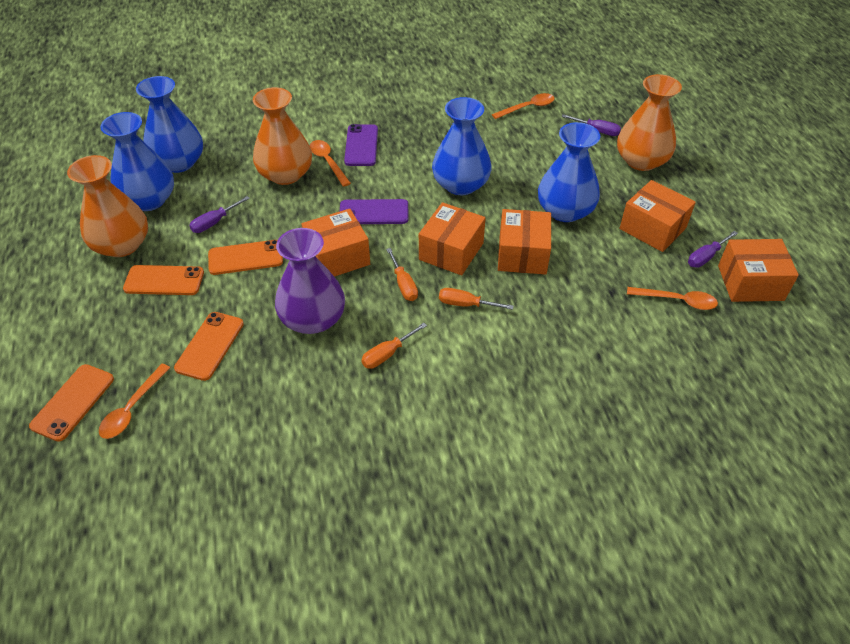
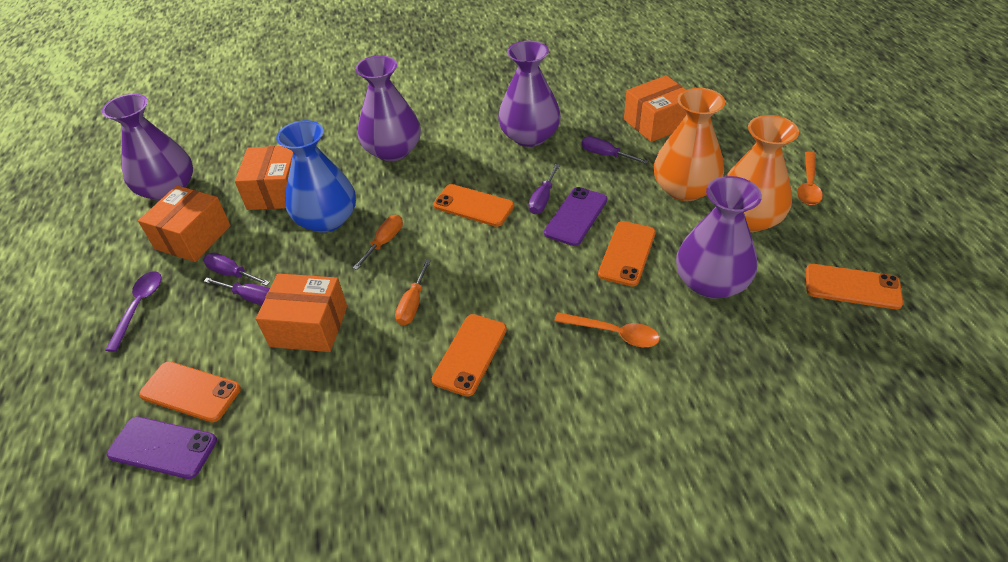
blue vase: [100,112,174,211] [136,76,203,173] [432,97,492,195] [538,122,600,222] = 4 -> [276,120,356,233] = 1
orange box: [301,209,370,277] [419,202,486,275] [498,209,551,275] [620,180,696,252] [718,239,799,302] = 5 -> [138,185,231,262] [235,146,293,210] [256,273,347,352] [624,75,687,142] = 4
orange phone: [29,364,114,442] [123,265,204,295] [174,312,244,381] [208,240,283,275] = 4 -> [139,361,241,422] [432,314,507,397] [433,184,514,227] [598,221,656,286] [806,264,903,309] = 5
orange screwdriver: [361,323,427,369] [386,248,418,301] [439,288,514,310] = 3 -> [353,215,403,270] [395,260,431,326] = 2
orange spoon: [99,364,171,439] [310,140,351,187] [492,93,555,119] [627,287,718,310] = 4 -> [554,312,660,347] [797,151,823,205] = 2
orange vase: [67,155,148,257] [253,87,312,185] [617,74,682,171] = 3 -> [654,88,725,201] [726,115,799,232] = 2
purple screwdriver: [189,196,250,233] [562,114,621,136] [688,231,738,268] = 3 -> [203,253,270,286] [204,278,270,306] [529,164,560,214] [582,136,648,164] = 4
purple spoon: none = 0 -> [105,271,162,352] = 1
purple vase: [275,228,345,334] = 1 -> [102,94,193,201] [355,55,421,161] [498,41,561,147] [676,176,762,298] = 4

